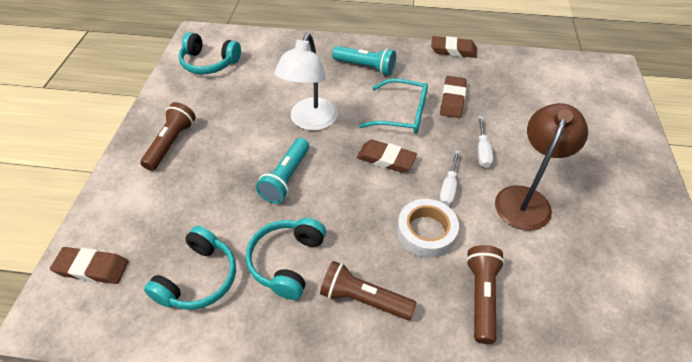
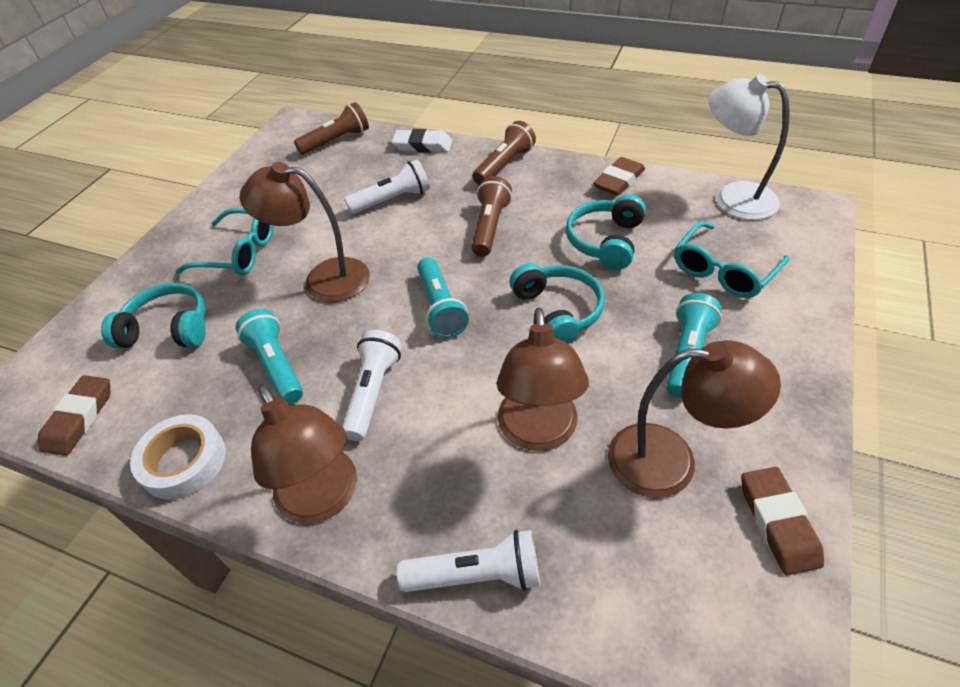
brown eraser: [50,247,129,284] [357,140,417,172] [431,36,477,58] [440,76,466,118] = 4 -> [38,375,110,456] [593,157,645,196] [741,467,824,575] = 3
brown lamp: [495,103,588,231] = 1 -> [240,162,370,302] [251,384,357,524] [497,307,589,451] [608,341,781,498] = 4
turquoise flashlight: [256,138,309,204] [332,46,396,75] = 2 -> [236,309,303,404] [417,257,469,338] [666,293,722,398] = 3
turquoise glasses: [359,78,428,133] = 1 -> [175,208,273,275] [674,221,790,298] = 2
white eraser: none = 0 -> [392,129,452,153] = 1
white flashlight: none = 0 -> [342,330,402,441] [344,159,430,214] [397,530,540,592] = 3
white screwdriver: [439,150,460,206] [477,116,493,168] = 2 -> none = 0

